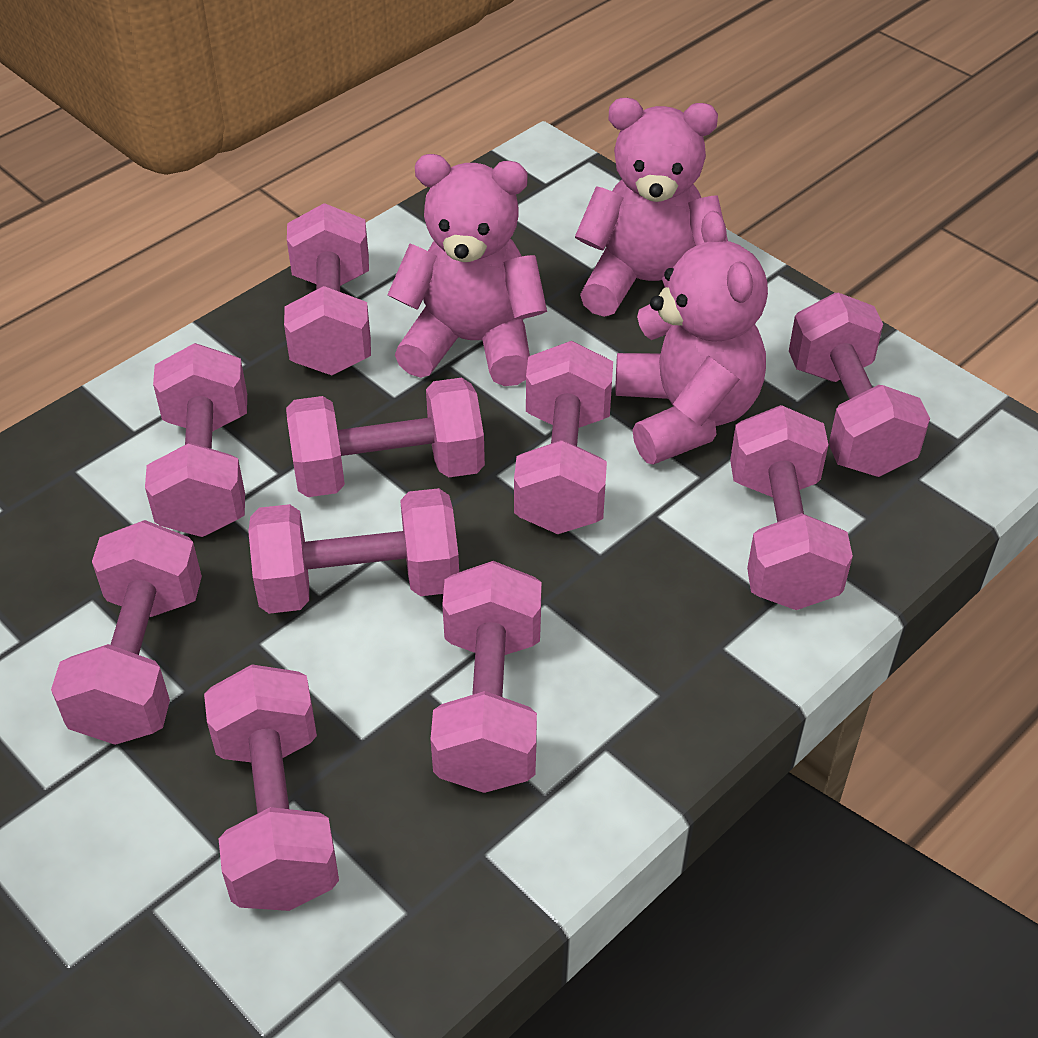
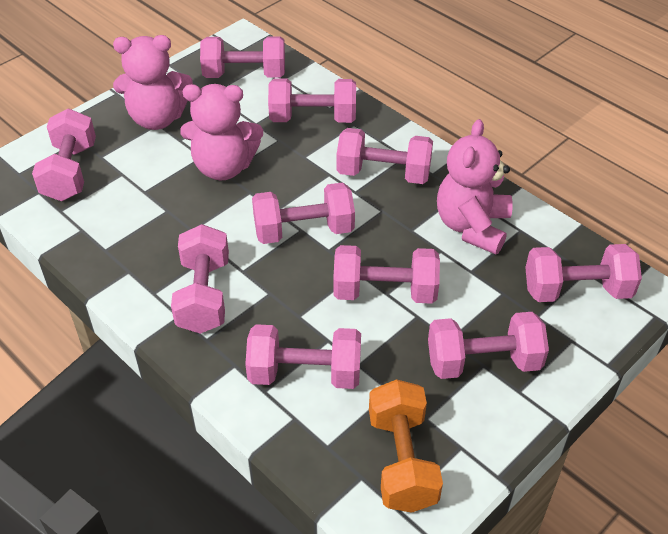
orange dumbbell: none = 0 -> [369,379,443,513] = 1

